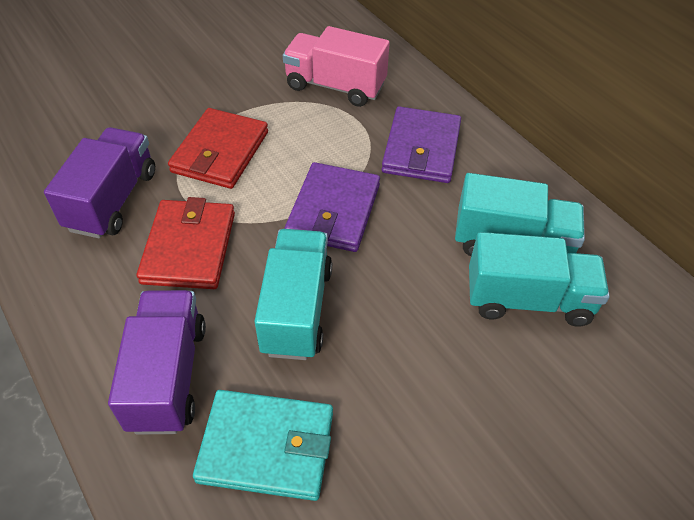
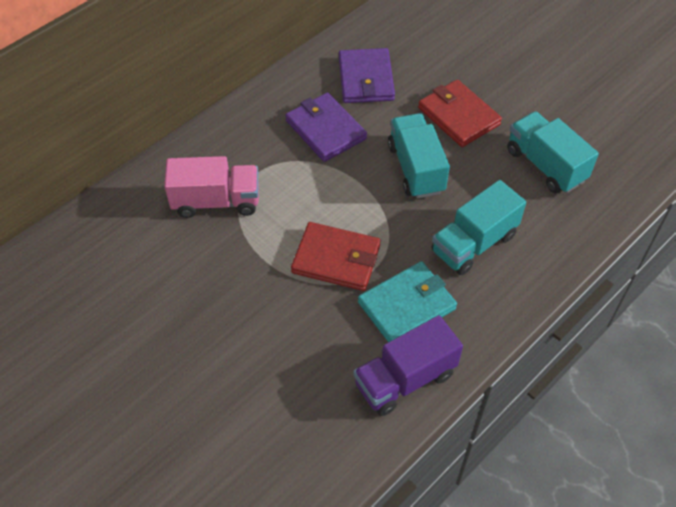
purple truck: [44,127,155,238] [108,290,206,435] = 2 -> [353,315,463,416] = 1

